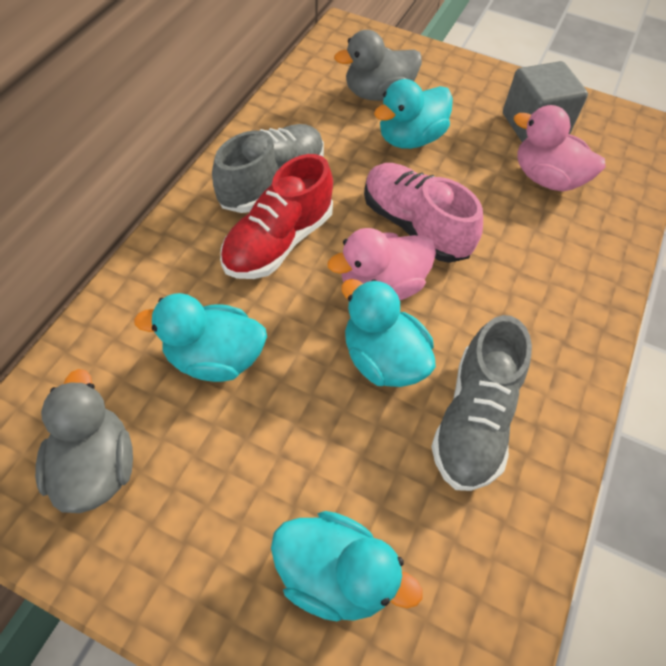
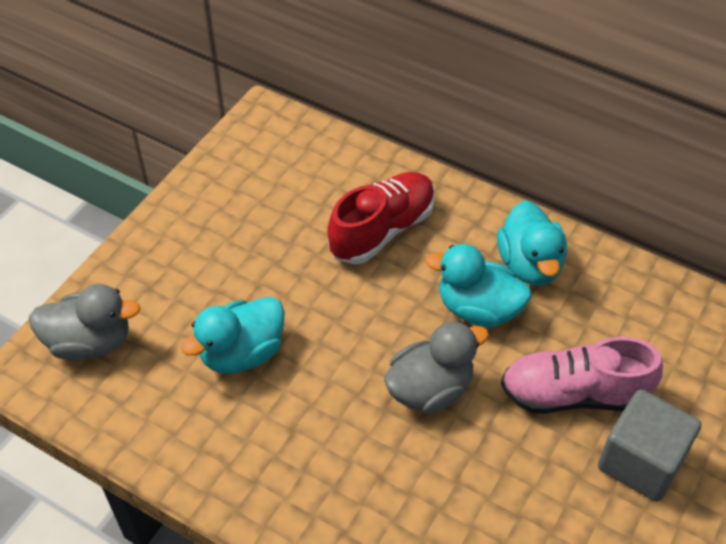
grey shoe: [212,124,324,213] [431,315,532,491] = 2 -> none = 0
pink duck: [327,228,436,300] [514,105,606,192] = 2 -> none = 0
turquoise duck: [134,293,267,382] [271,511,423,621] [341,279,436,387] [374,79,453,149] = 4 -> [181,297,285,373] [425,244,531,327] [497,200,567,286] = 3

